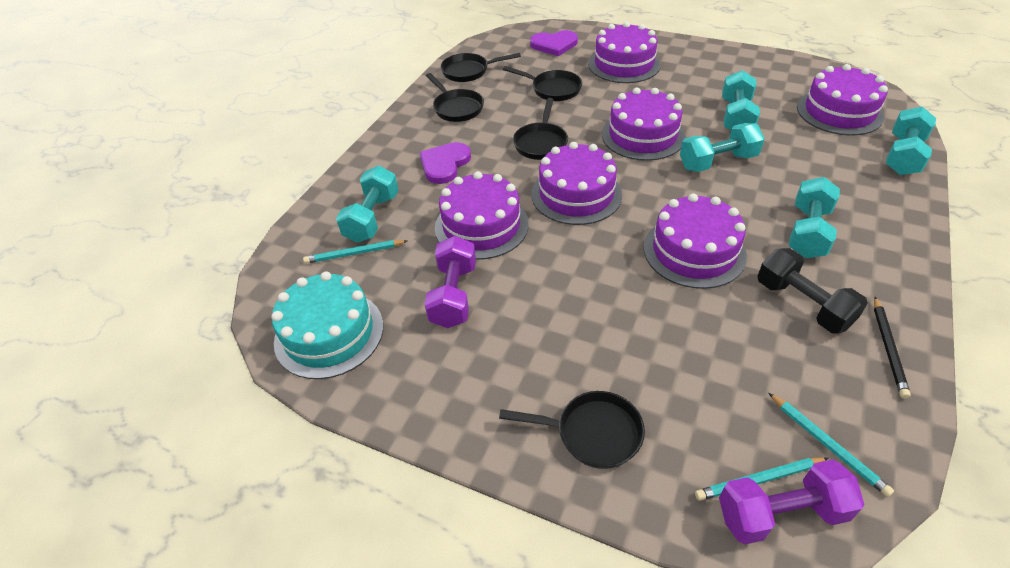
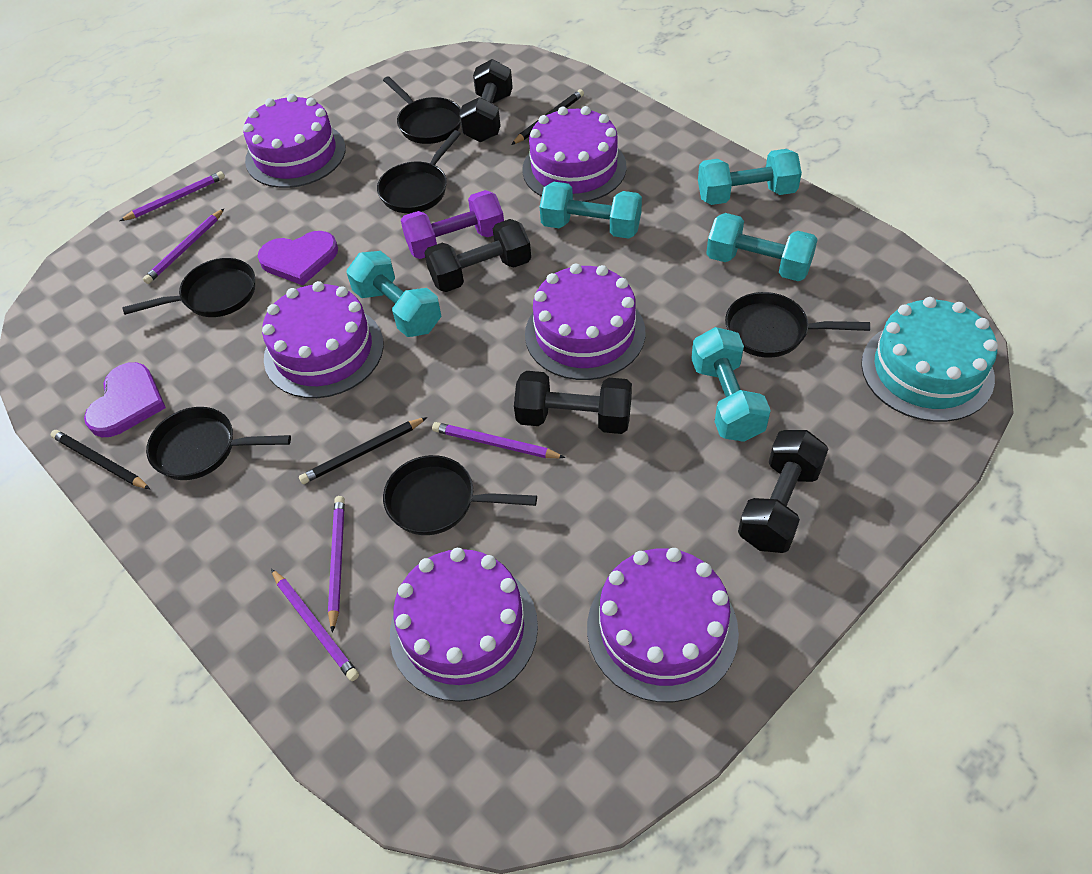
black dumbbell: [757,248,868,334] = 1 -> [424,219,531,292] [459,59,513,142] [514,371,632,434] [738,430,828,553] = 4
black pan: [426,73,484,122] [440,53,521,82] [499,391,645,469] [503,66,582,101] [513,98,568,160] = 5 -> [122,258,255,317] [146,407,291,480] [377,130,461,213] [383,76,461,144] [383,455,537,535] [725,292,870,358] = 6
black pencil: [874,297,911,399] = 1 -> [51,430,150,489] [299,417,427,484] [511,89,584,145] = 3
purple dumbbell: [424,236,476,328] [719,459,865,544] = 2 -> [401,190,504,259] = 1
purple pencil: none = 0 -> [119,171,225,221] [143,208,225,284] [271,569,359,681] [328,496,345,633] [432,422,566,458] = 5
turquoise pencil: [303,240,407,264] [695,457,829,501] [769,393,894,497] = 3 -> none = 0

